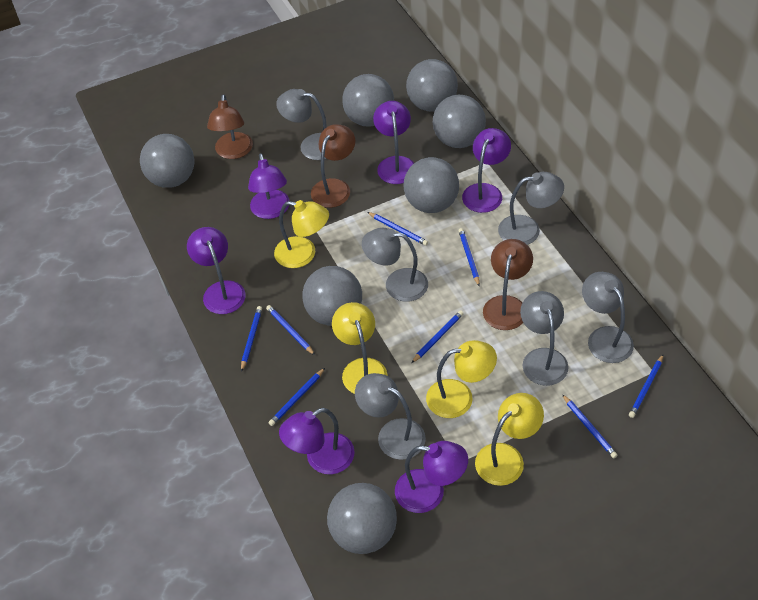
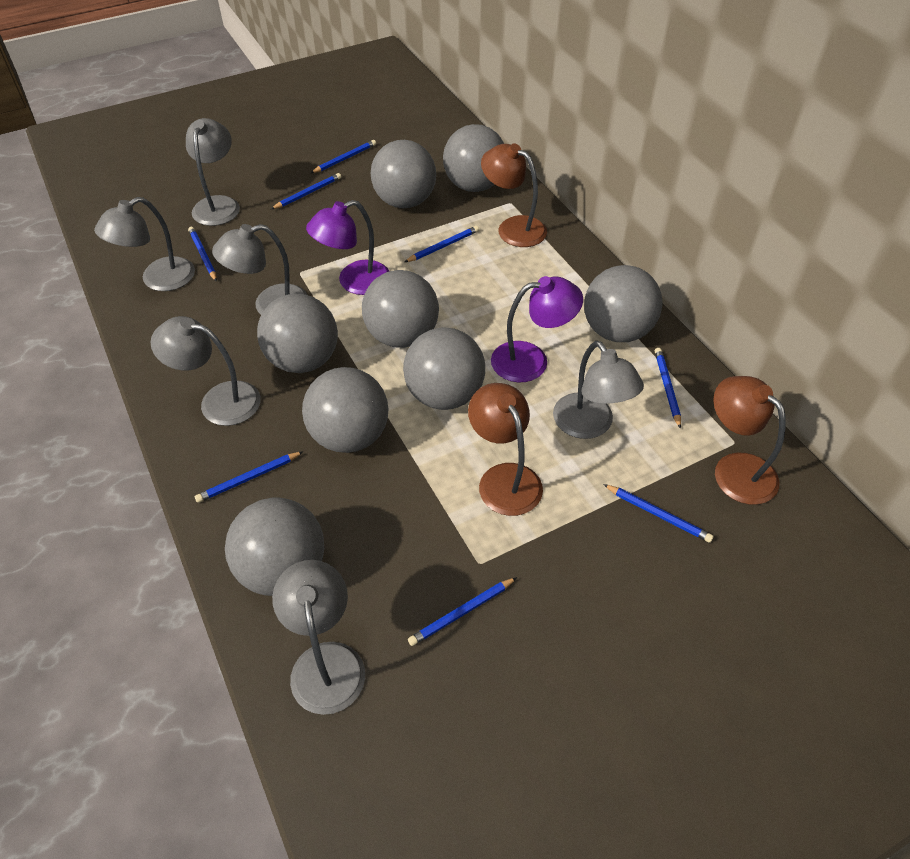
grey ball: [140,134,195,188] [302,266,362,326] [327,483,397,554] [342,74,394,126] [403,157,459,213] [406,59,458,111] [433,95,486,148] = 7 -> [225,497,324,596] [257,294,338,373] [302,367,388,453] [362,270,439,348] [371,140,436,208] [403,327,485,410] [443,124,504,192] [584,265,662,342] = 8
purple lamp: [187,227,246,314] [248,153,290,219] [279,408,355,474] [373,101,414,184] [395,441,468,513] [462,128,511,213] = 6 -> [306,200,389,295] [491,276,583,382] = 2
yellow lamp: [274,200,329,268] [332,302,387,394] [426,340,497,418] [475,393,544,486] = 4 -> none = 0

